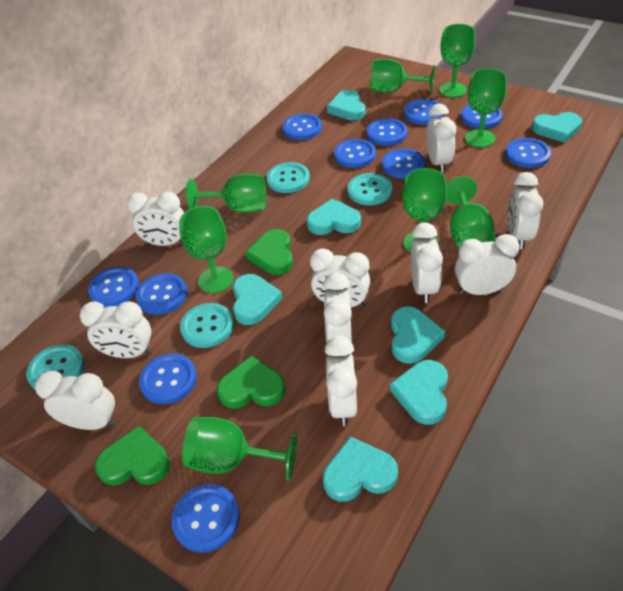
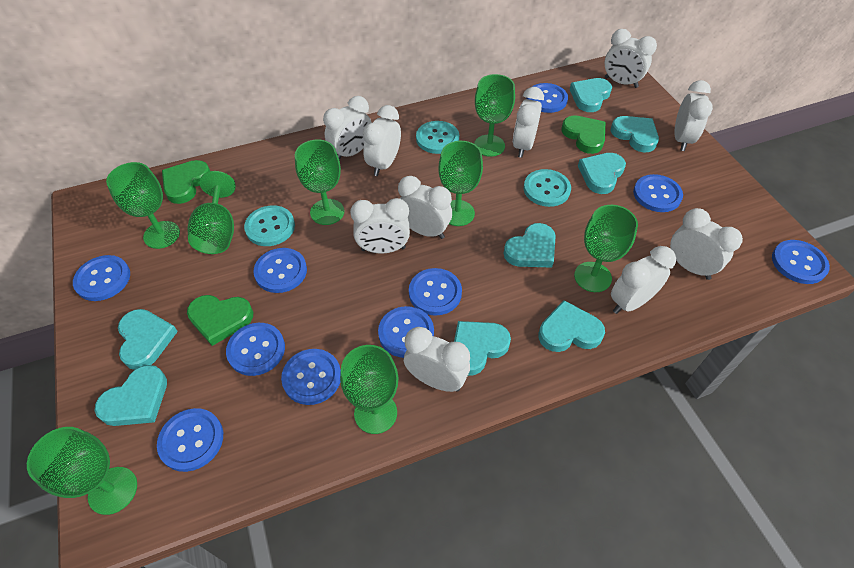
blue button: [88,267,139,307] [136,273,188,315] [139,353,197,404] [171,484,240,553] [282,114,322,140] [334,139,376,168] [367,118,407,146] [382,148,425,179] [404,99,443,125] [461,105,503,129] [506,138,551,168] = 11 -> [73,255,130,301] [157,408,223,472] [226,323,285,376] [253,248,307,293] [281,349,341,405] [378,306,434,358] [409,268,462,316] [526,83,568,113] [633,174,683,212] [772,240,830,284] = 10
turquoise button: [26,344,84,389] [180,303,234,348] [267,162,310,193] [348,173,392,205] = 4 -> [244,205,295,246] [416,121,459,154] [524,169,571,207] = 3
turquoise heart: [233,274,283,325] [307,198,361,235] [323,436,398,502] [327,90,365,120] [390,360,448,425] [391,306,445,364] [532,112,582,143] = 7 -> [94,365,167,426] [118,309,178,370] [454,321,511,376] [503,223,556,268] [538,300,605,352] [570,78,612,112] [578,153,626,194] [610,116,659,152] = 8

